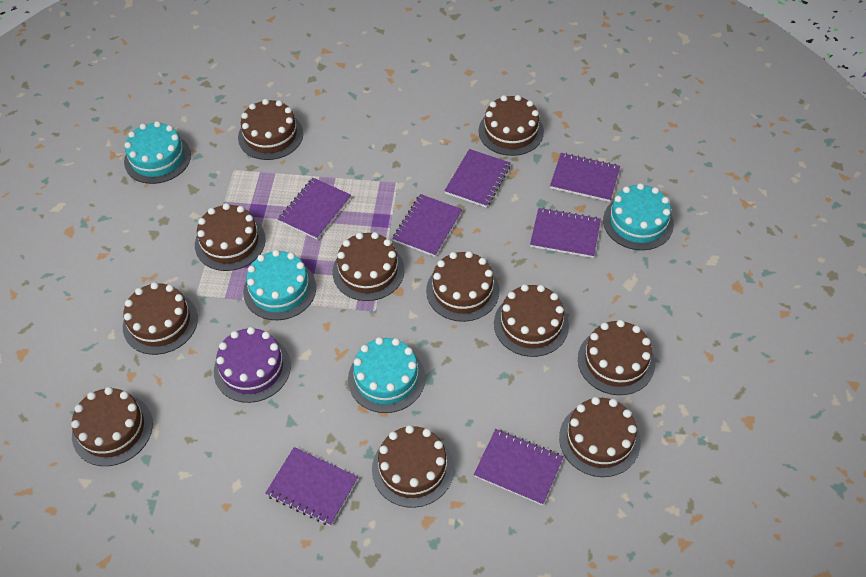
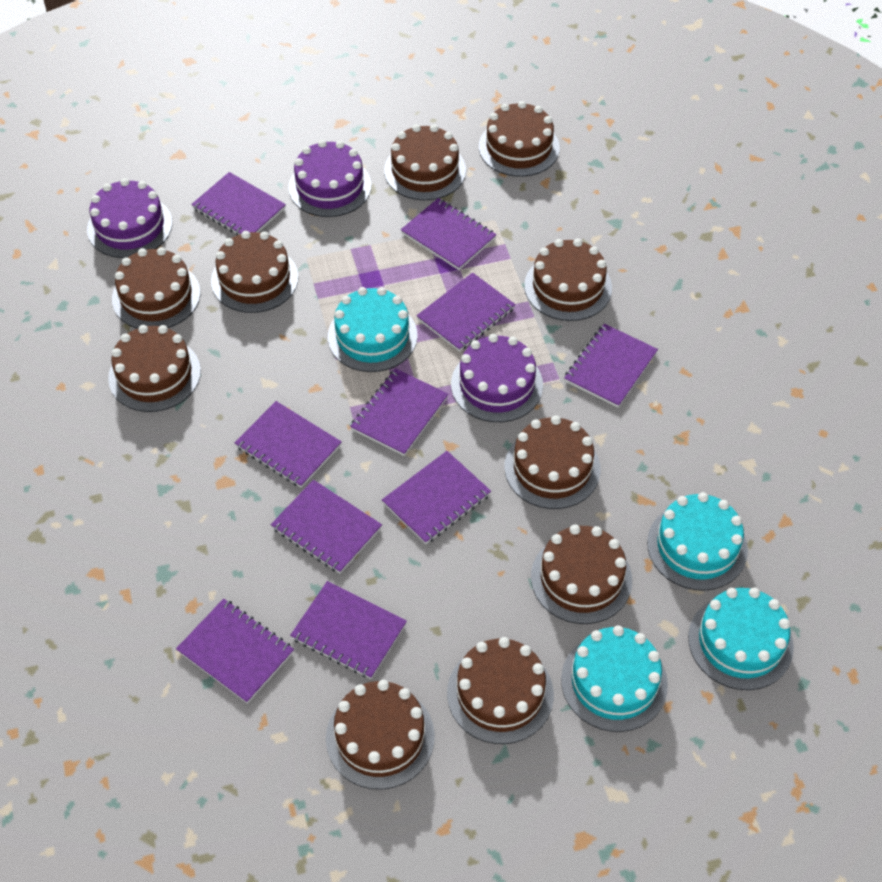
brown cake: [71,387,153,466] [123,282,198,355] [195,203,266,271] [238,99,303,160] [333,232,405,301] [372,425,454,508] [426,251,499,322] [479,95,544,156] [494,284,569,357] [559,397,641,477] [578,320,655,395] = 11 -> [108,325,201,412] [112,247,201,329] [211,231,299,313] [326,680,435,790] [384,124,466,200] [447,637,554,744] [479,101,560,177] [504,415,601,509] [524,238,612,321] [531,524,632,624] = 10
purple cake: [214,327,291,403] = 1 -> [87,178,173,258] [288,140,371,217] [451,334,543,422] = 3
purple notebook: [265,447,358,526] [278,178,351,239] [392,194,462,257] [444,149,511,208] [474,429,563,505] [530,208,601,258] [550,153,620,202] = 7 -> [176,599,294,704] [191,172,286,235] [235,401,342,488] [271,480,382,574] [290,581,407,679] [350,368,448,456] [382,451,491,544] [401,198,496,270] [416,272,515,352] [564,324,658,408] = 10

